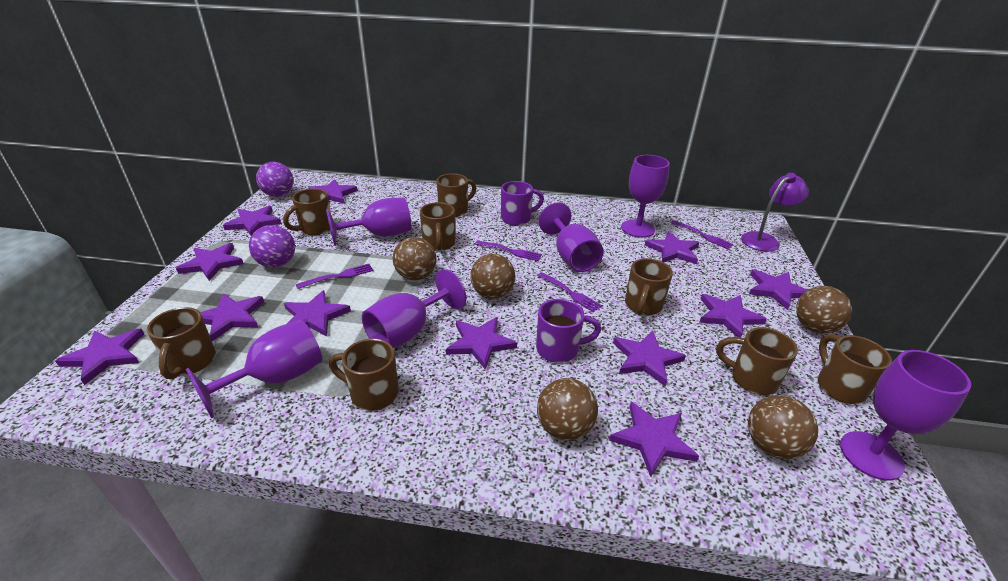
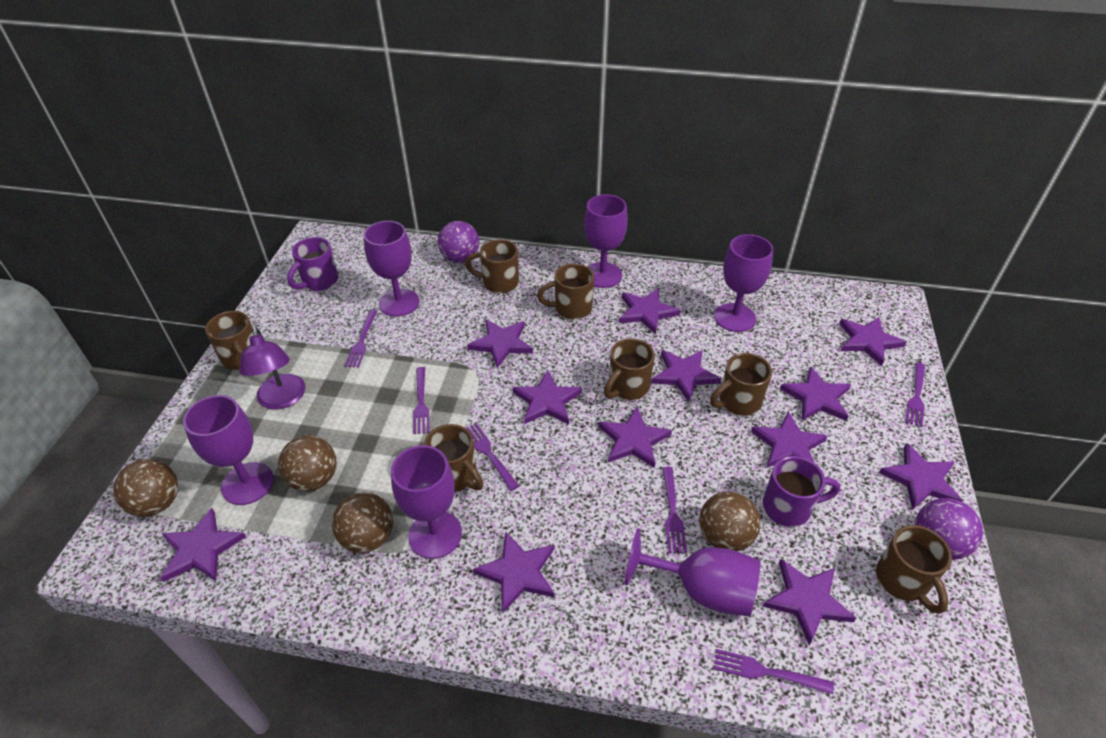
brown ball: [393,237,437,280] [470,254,516,299] [537,378,598,441] [748,395,818,459] [796,286,852,334] = 5 -> [113,459,178,517] [278,435,337,491] [332,492,393,553] [699,491,761,551] = 4
brown mug: [147,307,216,379] [283,188,331,236] [329,339,399,411] [420,202,455,251] [436,173,476,217] [625,258,673,315] [716,327,798,395] [818,334,892,404] = 8 -> [205,311,253,370] [424,424,483,492] [465,239,519,293] [537,263,594,319] [604,338,655,400] [710,353,772,416] [876,525,952,614] = 7
purple fork: [296,264,373,289] [475,240,542,261] [538,272,602,312] [671,220,733,249] = 4 -> [344,310,378,368] [413,367,430,434] [466,423,519,491] [662,467,687,553] [713,649,834,694] [905,362,925,427] = 6

